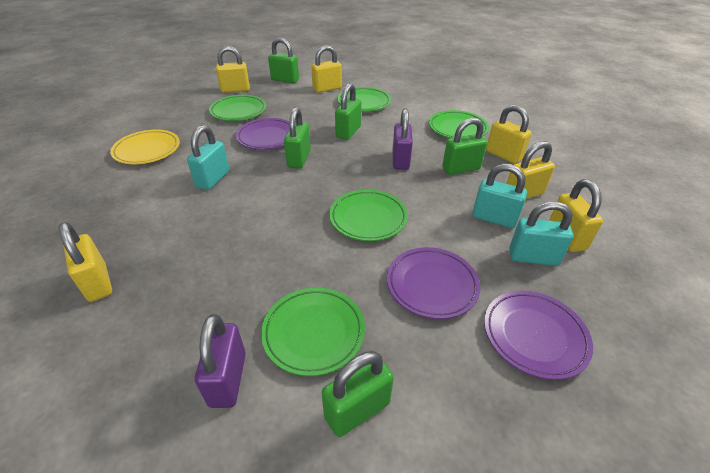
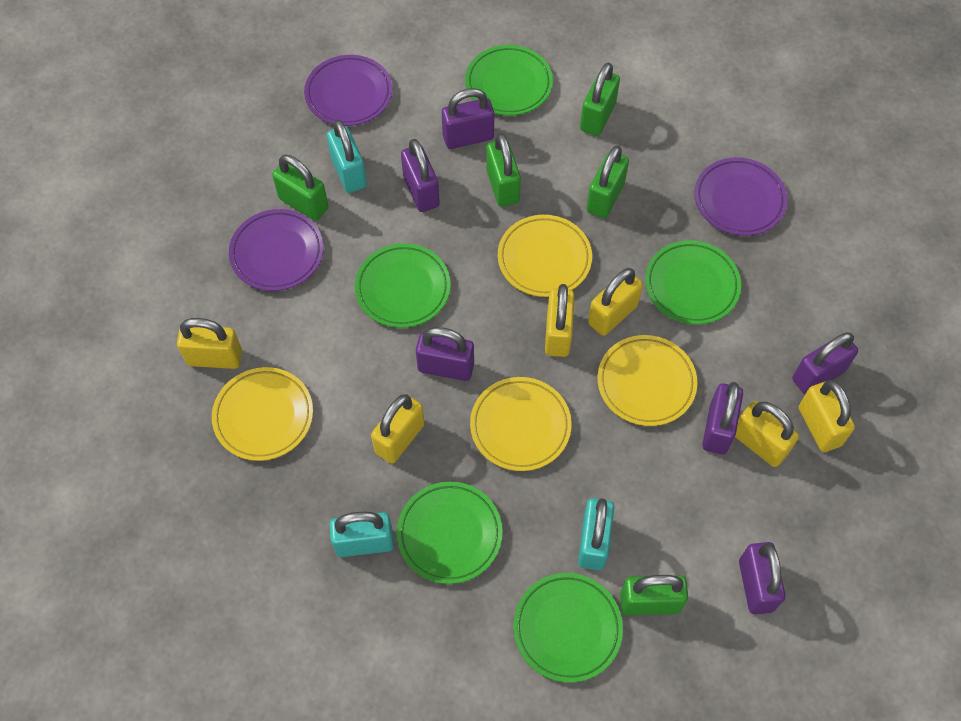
purple padlock: [195,314,246,408] [393,108,413,170] = 2 -> [401,139,440,212] [416,327,474,381] [442,88,494,149] [702,382,743,454] [739,542,786,614] [792,332,858,394] = 6
yellow plate: [110,130,180,164] = 1 -> [212,367,313,461] [470,377,571,471] [498,215,592,297] [597,335,697,426] = 4

